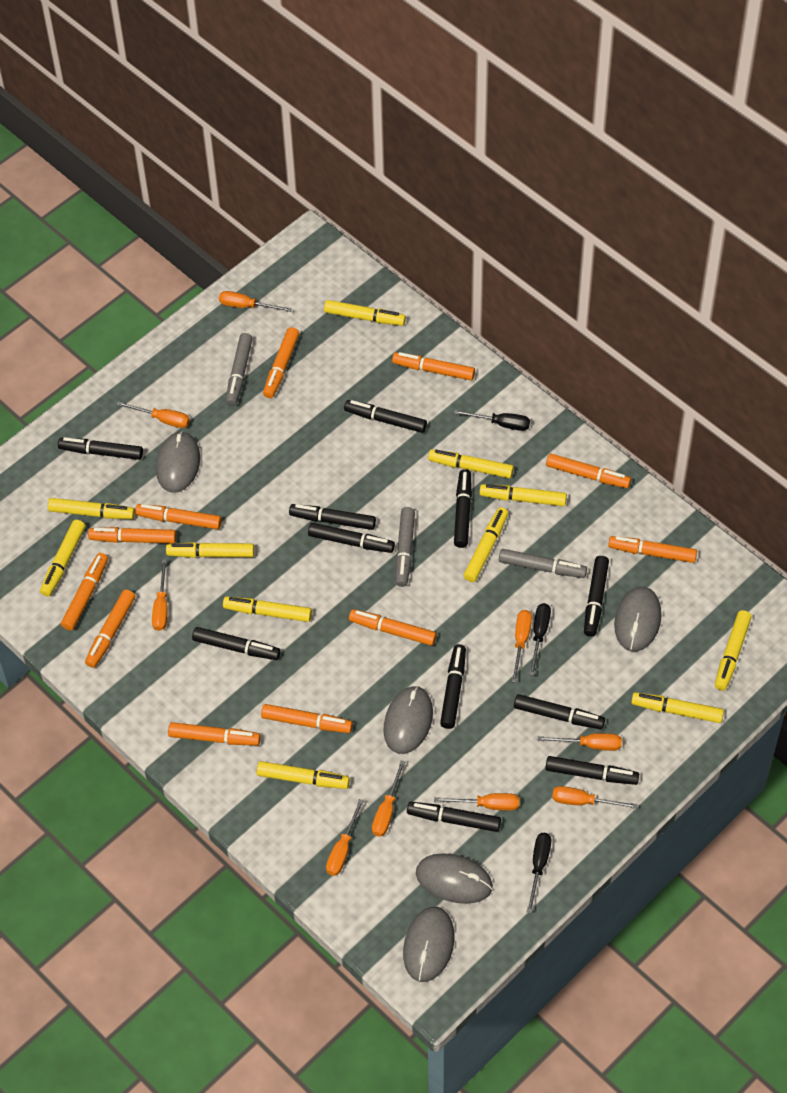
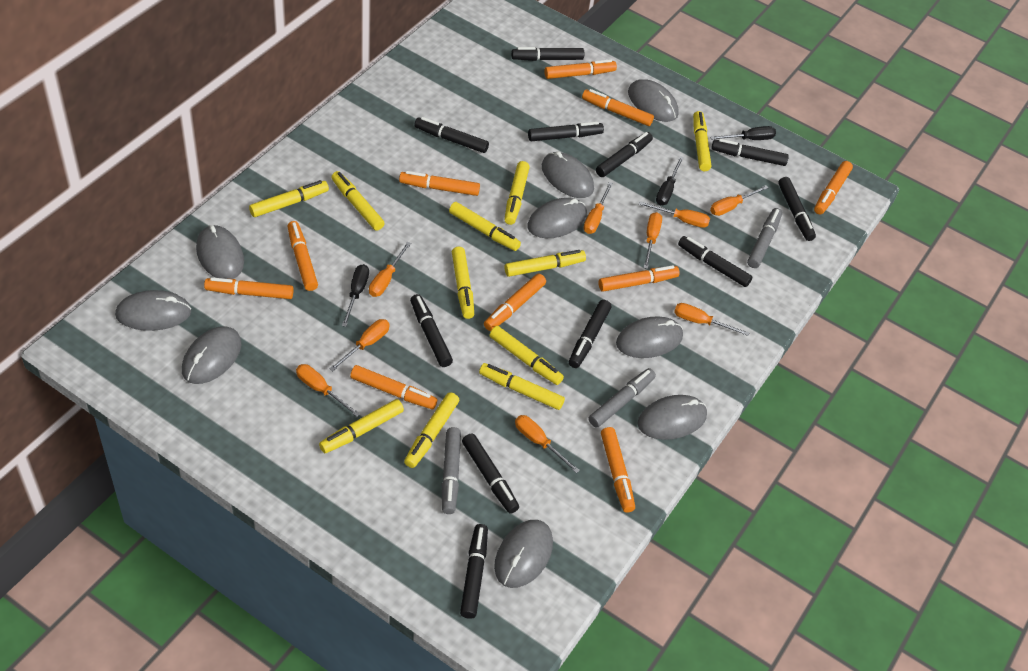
grey mouse: [156,431,200,493] [383,686,433,754] [403,907,455,982] [416,853,493,904] [614,587,661,651] = 5 -> [115,290,191,331] [182,326,241,384] [196,225,244,279] [494,520,553,588] [527,198,587,238] [542,151,594,198] [616,316,683,358] [628,79,679,122] [637,395,707,440] = 9
orange marker: [61,553,108,631] [85,589,135,668] [88,527,176,544] [135,504,222,529] [168,722,261,746] [261,704,353,733] [263,327,299,398] [349,609,437,646] [392,352,475,380] [546,454,631,488] [608,536,697,563] = 11 -> [204,277,293,299] [287,221,318,291] [350,365,437,409] [399,171,480,196] [484,273,546,331] [544,59,617,79] [582,89,654,126] [599,265,680,292] [601,427,635,513] [814,161,853,215] = 10

